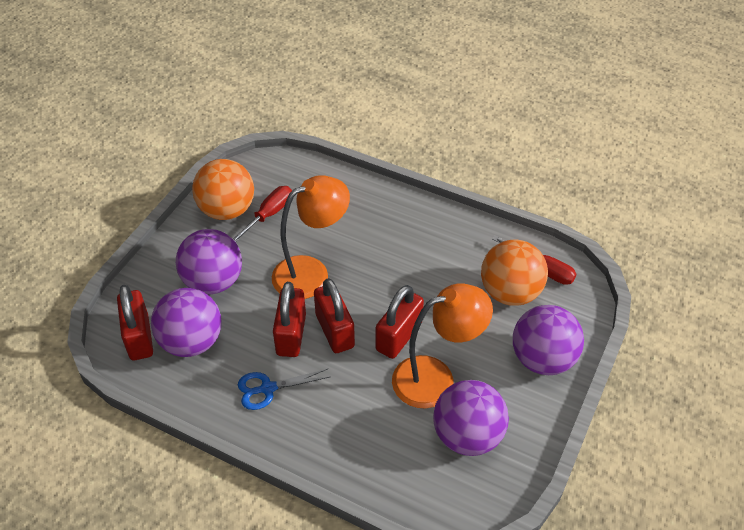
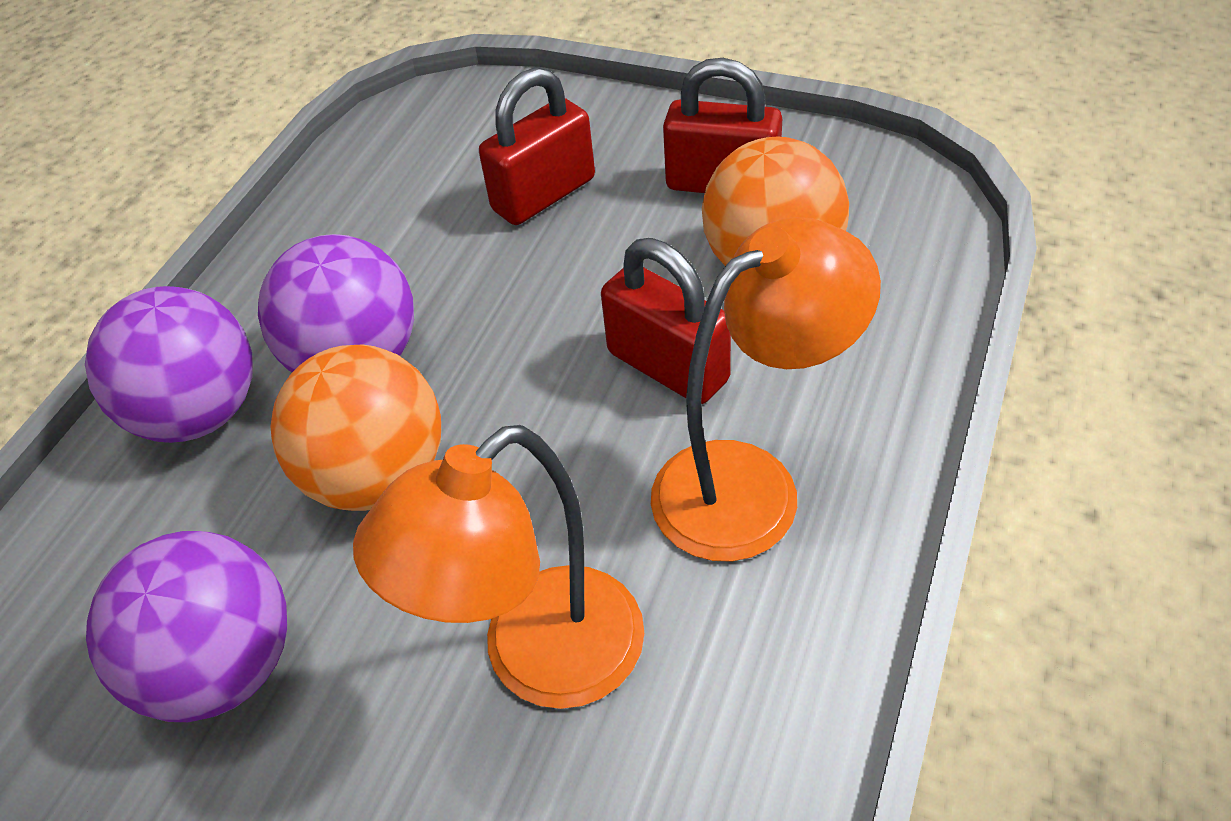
blue scissors: [238,369,329,410] = 1 -> none = 0
purple ball: [151,288,221,357] [176,229,242,294] [433,380,509,456] [513,305,584,375] = 4 -> [85,286,253,443] [86,531,287,722] [258,234,414,372] = 3
red padlock: [117,285,153,360] [273,282,306,357] [314,278,355,353] [375,285,424,359] = 4 -> [479,67,595,225] [601,238,731,404] [663,58,782,193] = 3
red screwdriver: [232,186,292,242] [492,236,577,285] = 2 -> none = 0

